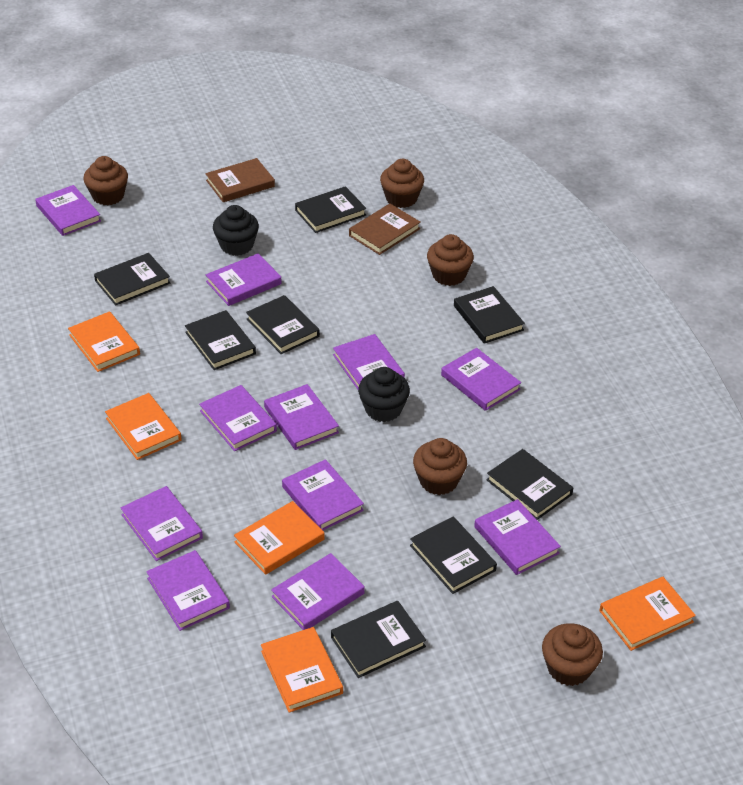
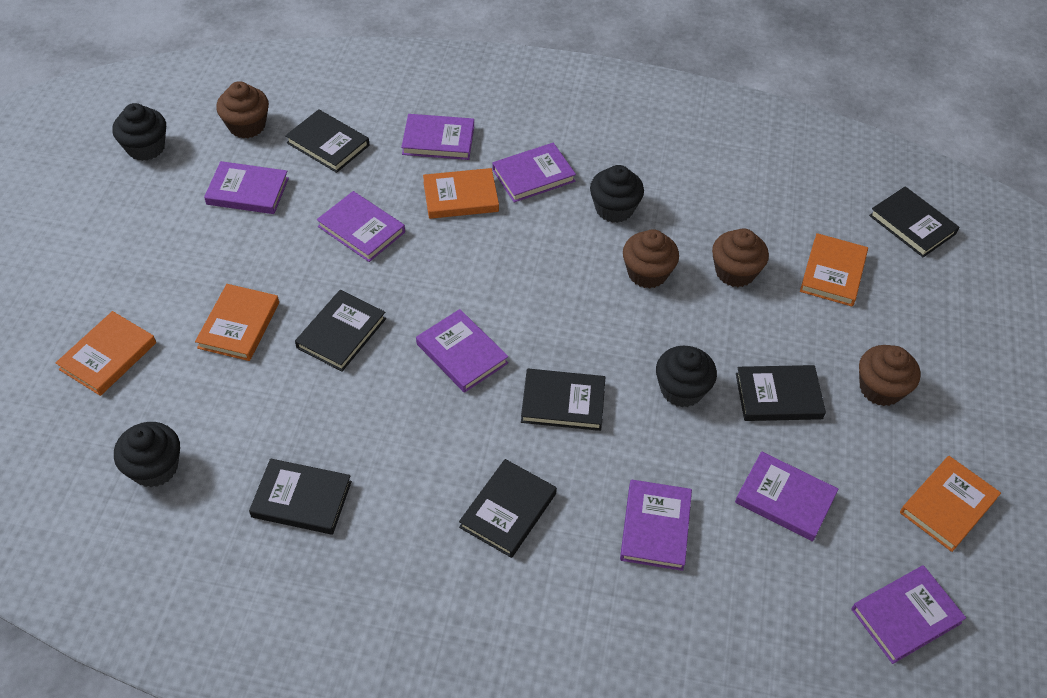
black book: [94,253,170,305] [185,310,256,370] [246,295,320,354] [295,186,366,233] [331,601,426,678] [410,517,497,594] [454,286,525,344] [486,449,573,520] = 8 -> [249,458,352,535] [285,109,369,173] [295,290,386,371] [459,459,557,558] [521,369,605,431] [736,365,826,421] [869,186,959,257] = 7
black cupcake: [213,205,259,256] [358,367,410,422] = 2 -> [112,103,166,161] [114,422,180,487] [590,165,644,223] [656,346,717,407] = 4
brown book: [205,158,275,202] [349,204,421,255] = 2 -> none = 0
brown cupcake: [83,156,128,206] [380,159,424,208] [413,438,467,495] [427,234,474,286] [542,623,603,686] = 5 -> [216,81,269,138] [623,229,679,288] [712,228,769,287] [859,345,921,406] = 4
purple book: [35,185,101,236] [121,486,203,561] [146,550,230,631] [199,385,277,451] [206,253,282,306] [264,384,339,450] [271,553,365,630] [282,459,364,530] [333,334,405,389] [441,348,521,411] [474,499,561,575] = 11 -> [204,161,289,214] [317,191,405,262] [401,114,474,160] [416,309,508,393] [492,143,576,203] [620,480,692,571] [735,451,839,541] [851,565,966,664] = 8

